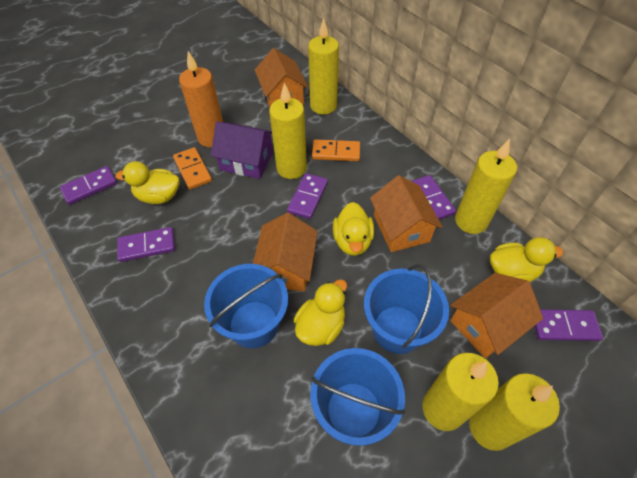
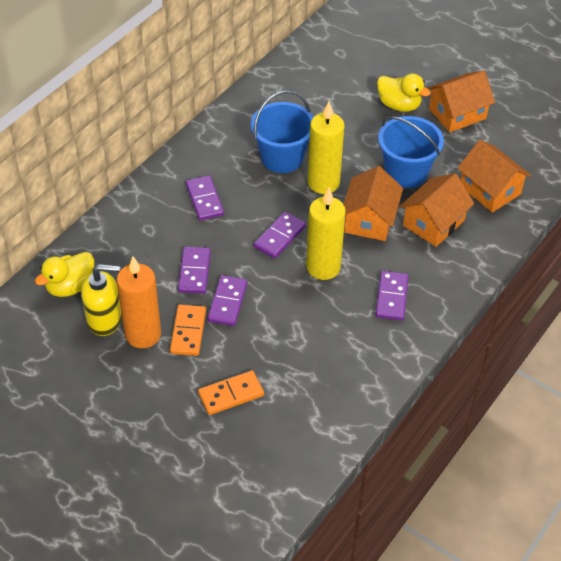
blue bucket: [204,264,288,348] [310,348,405,446] [364,264,449,354] = 3 -> [251,90,314,173] [378,116,444,188] = 2
purple house: [211,122,273,179] = 1 -> none = 0
yellow candle: [269,83,307,179] [308,18,339,114] [422,353,499,431] [455,139,517,234] [469,373,560,451] = 5 -> [306,188,346,280] [308,102,345,194] = 2
yellow duck: [115,161,179,204] [294,279,347,346] [333,202,374,256] [490,237,563,282] = 4 -> [35,252,94,297] [377,74,431,112] = 2
yellow soap dispenser: none = 0 -> [81,264,122,336] = 1

